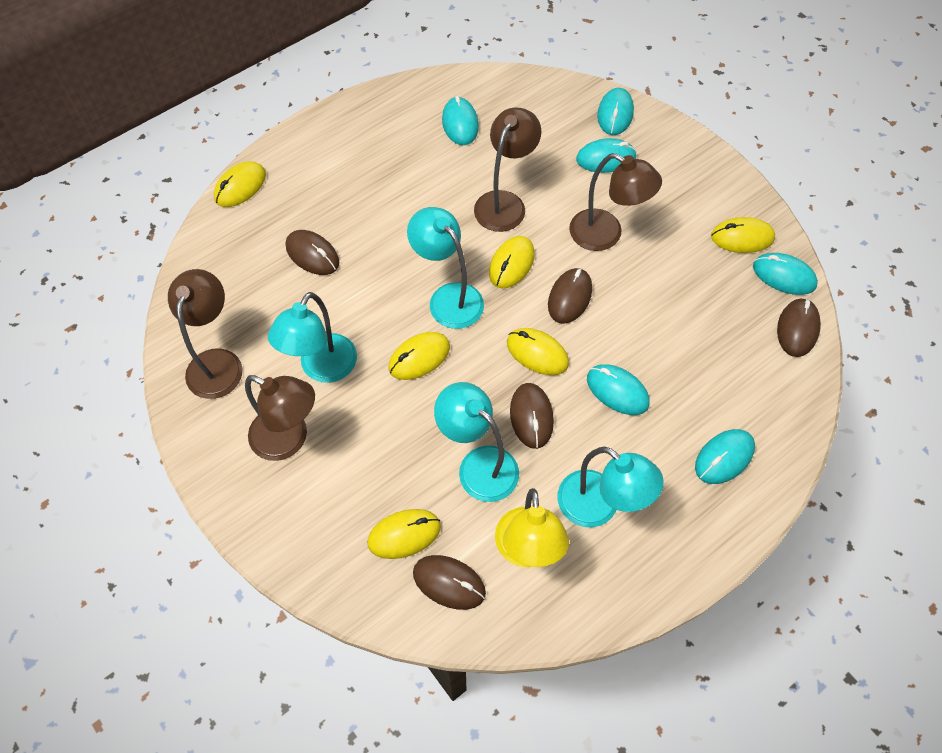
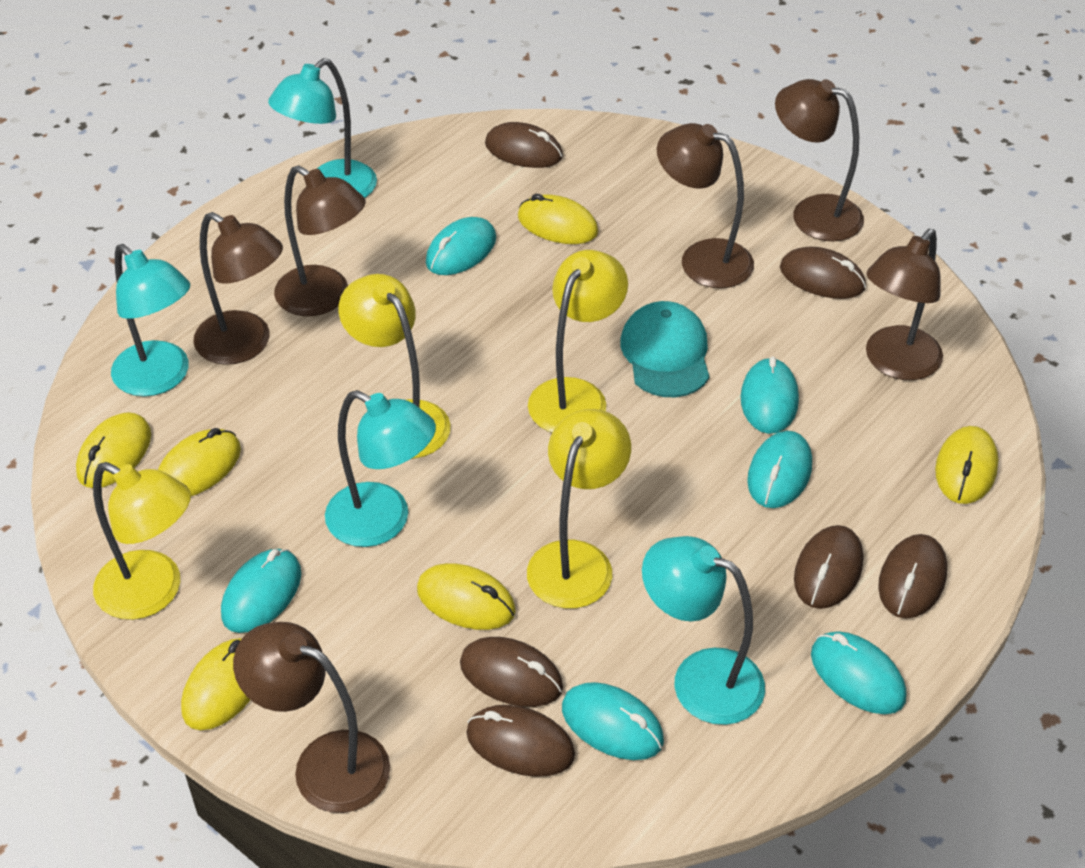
brown lamp: [168,269,243,399] [245,375,315,461] [474,108,541,232] [569,153,662,251] = 4 -> [193,212,283,365] [233,622,390,813] [274,165,366,316] [657,123,754,288] [775,79,864,241] [866,229,943,380] = 6
brown mouse: [286,230,339,275] [413,555,486,610] [510,383,554,449] [548,268,592,324] [777,298,821,357] = 5 -> [460,637,563,707] [466,705,575,777] [485,122,563,168] [780,247,866,299] [794,525,863,609] [878,534,947,619] = 6
turquoise cap: none = 0 -> [620,301,709,397] = 1
yellow lamp: [495,488,569,567] = 1 -> [93,462,191,620] [338,274,451,459] [527,409,631,609] [528,250,628,433] = 4

